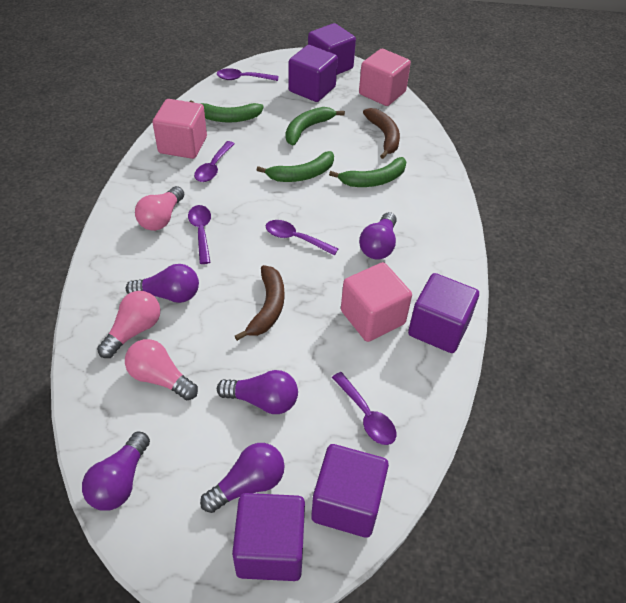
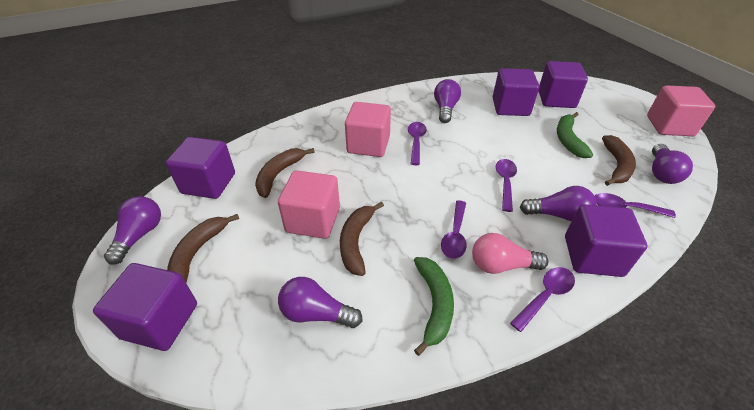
brown banana: [235,265,284,341] [363,108,400,159] = 2 -> [167,214,239,283] [255,148,315,198] [340,202,384,276] [602,135,636,186] = 4
green banana: [189,100,264,123] [257,151,334,182] [286,107,345,146] [329,157,406,187] = 4 -> [414,257,454,356] [557,112,593,158] = 2
pink light bulb: [97,291,160,358] [125,339,198,400] [135,186,184,231] = 3 -> [472,233,548,274] = 1

